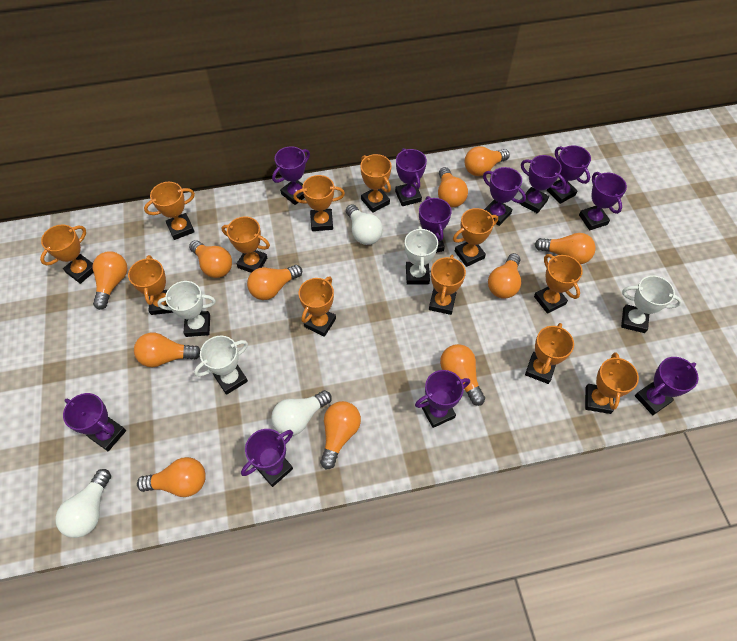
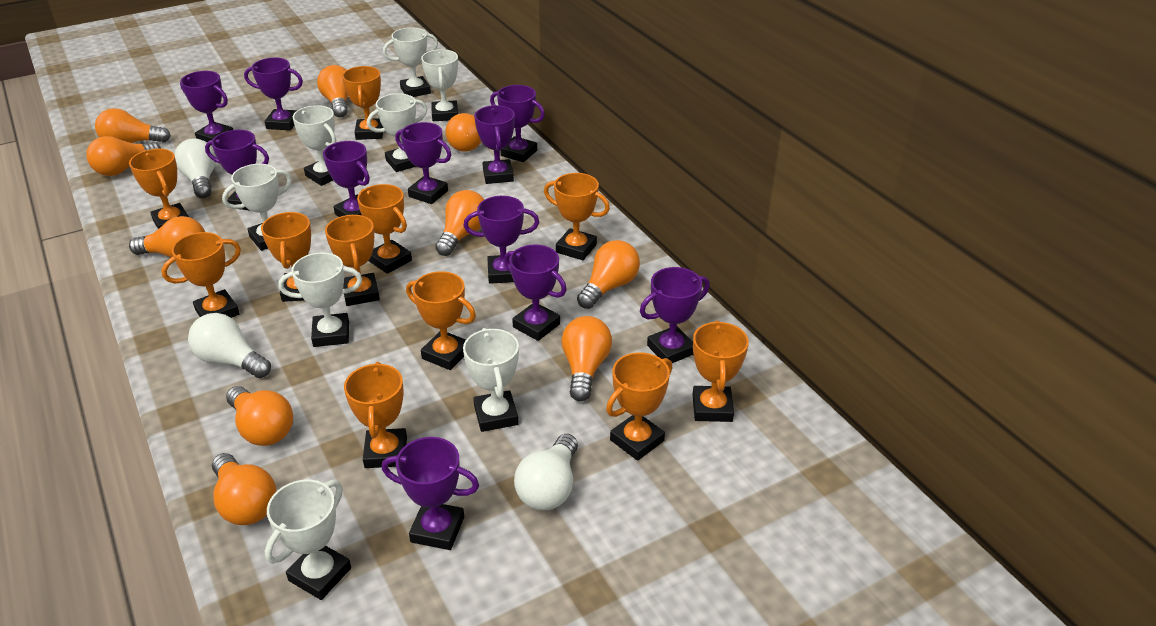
orange light bulb: [93,252,127,310] [134,333,201,367] [137,457,206,497] [189,240,232,278] [247,265,302,300] [320,401,361,470] [438,167,468,207] [440,344,485,406] [465,146,510,176] [488,253,521,299] [535,233,596,264] = 11 -> [87,136,161,176] [95,108,171,143] [129,216,205,257] [212,453,276,525] [226,386,293,446] [317,65,348,117] [435,190,484,256] [446,113,481,152] [561,316,612,402] [577,240,640,309] = 10
orange trophy: [40,224,94,284] [128,255,174,315] [144,182,195,240] [221,217,270,273] [293,175,345,231] [299,277,336,337] [360,154,392,213] [429,255,466,315] [453,208,498,267] [525,323,574,384] [534,254,583,314] [585,352,639,414] = 12 -> [129,149,189,229] [161,232,241,318] [261,212,311,302] [325,215,380,306] [342,66,383,140] [344,362,407,468] [357,184,412,274] [406,271,476,370] [544,173,610,260] [606,352,672,461] [693,320,749,422] = 11
white trophy: [157,281,216,337] [194,336,248,395] [405,226,438,285] [621,275,682,333] = 4 -> [222,164,292,251] [265,480,351,600] [278,253,362,347] [293,105,336,186] [367,93,427,172] [383,28,438,97] [421,49,458,121] [463,328,519,432] = 8

